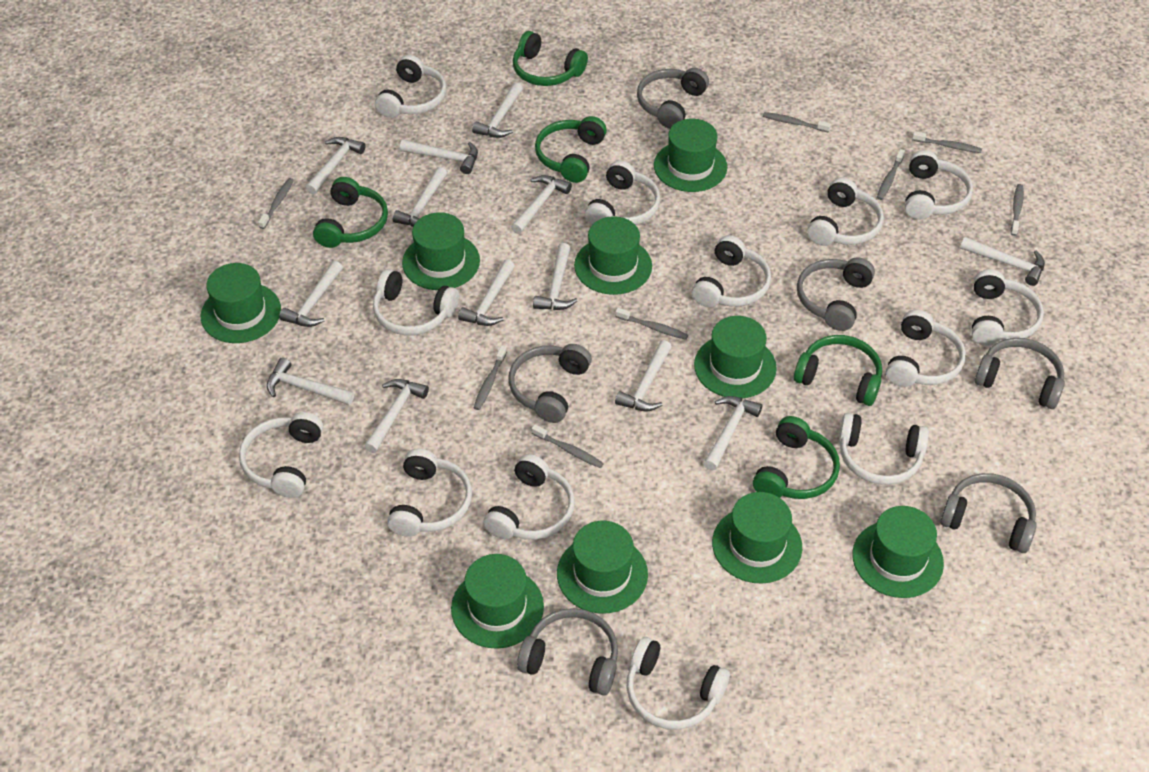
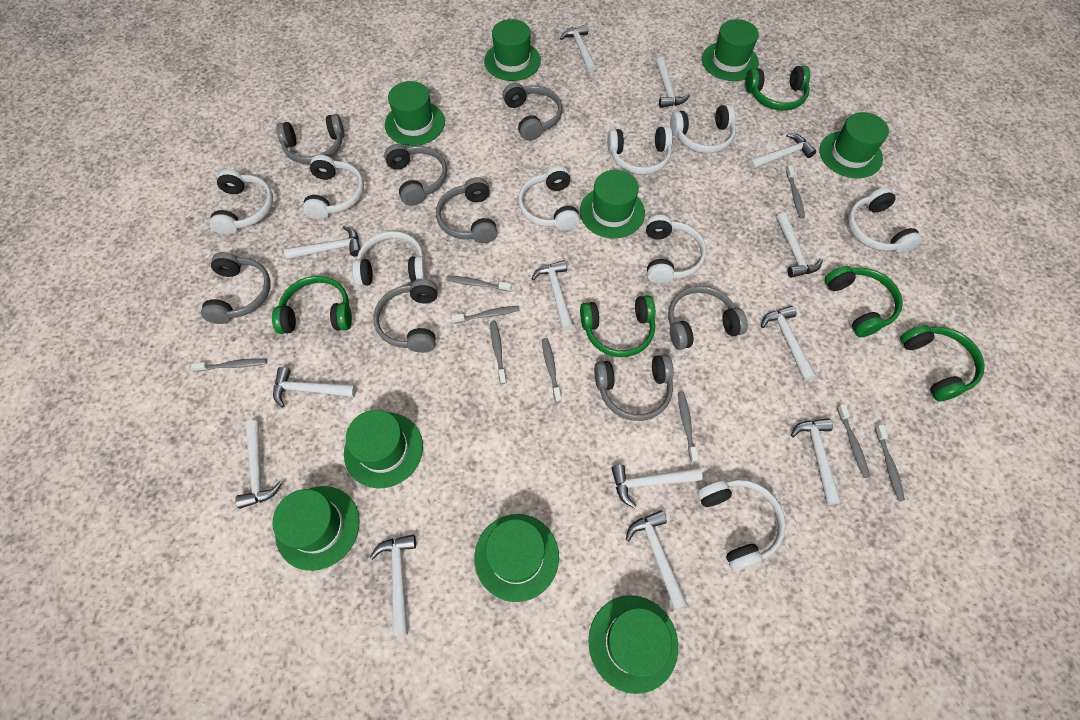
grey headphones: [509,344,592,423] [517,608,618,695] [637,68,709,129] [797,258,875,331] [940,473,1037,553] [975,338,1065,409] = 6 -> [201,252,271,324] [276,114,345,164] [373,279,438,353] [384,144,447,206] [436,177,498,243] [503,83,562,141] [594,354,674,421] [668,286,748,350] = 8
grey toothbrush: [258,178,294,229] [474,346,507,410] [532,424,604,468] [615,308,688,340] [763,112,831,132] [877,149,905,200] [912,131,982,153] [1011,184,1024,236] = 8 -> [191,358,267,372] [446,276,512,291] [451,306,519,324] [490,321,506,384] [542,338,561,402] [678,392,698,462] [786,166,805,219] [837,404,870,478] [875,425,905,501] = 9
white headphones: [239,412,323,498] [373,269,459,335] [375,55,446,118] [387,449,472,537] [483,454,575,540] [585,160,660,225] [627,637,730,730] [692,236,771,307] [807,177,884,246] [839,413,929,485] [886,310,966,387] [905,150,973,219] [971,269,1044,346] = 13 -> [209,169,273,235] [303,155,364,220] [352,231,427,286] [518,166,580,231] [607,126,673,175] [646,215,706,284] [670,104,736,153] [697,479,786,571] [848,187,922,254] = 9

